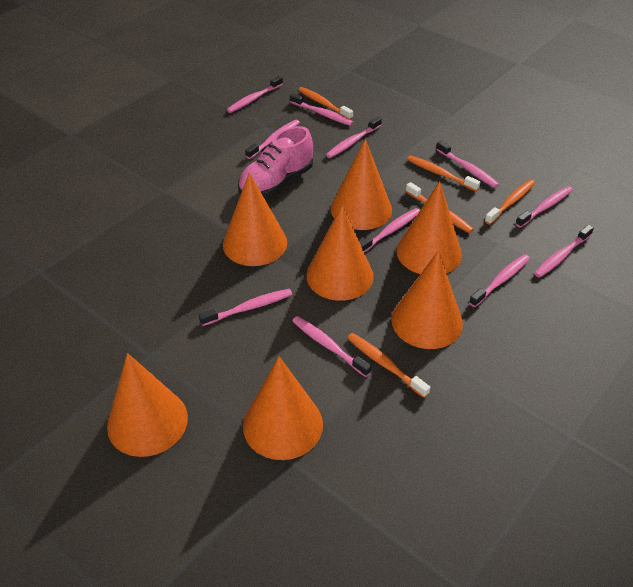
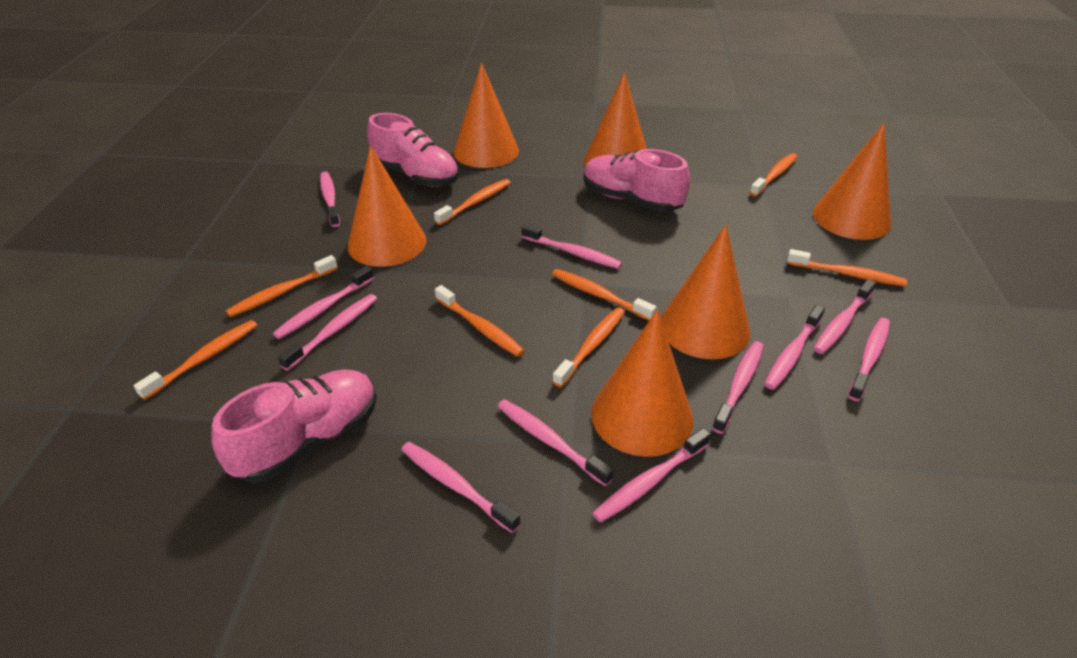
orange cone: [107,353,188,457] [223,172,287,266] [243,356,323,460] [306,205,374,301] [331,139,392,230] [391,250,463,349] [396,182,462,274] = 7 -> [348,145,426,267] [453,63,519,168] [584,72,647,167] [591,310,693,457] [661,225,751,359] [813,123,891,240] = 6
orange toothbrush: [298,87,353,120] [347,333,430,398] [406,182,474,233] [407,156,480,192] [485,179,535,225] = 5 -> [133,320,257,400] [226,255,338,317] [434,179,511,225] [435,285,525,357] [552,269,656,320] [553,307,625,387] [750,153,797,197] [787,249,907,287] = 8
pink shoe: [238,126,313,198] = 1 -> [211,369,377,483] [367,113,458,187] [583,149,690,212] = 3

